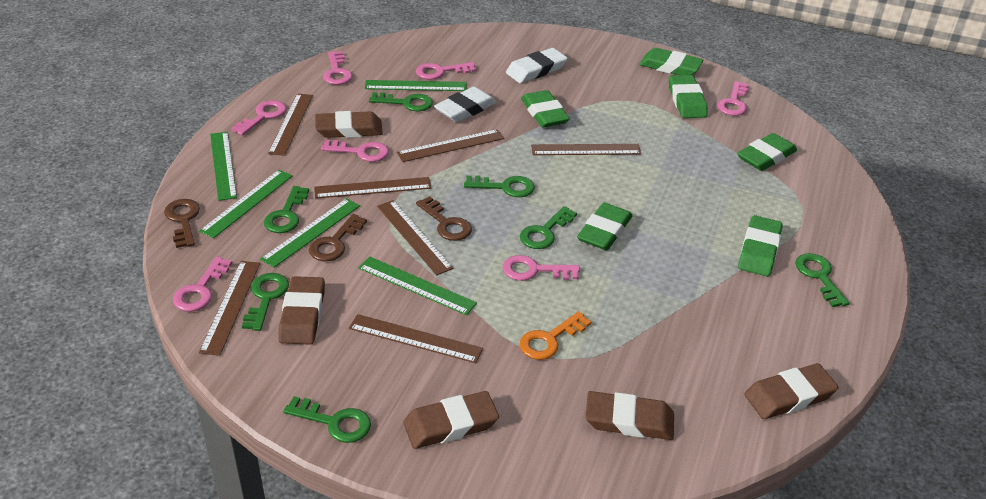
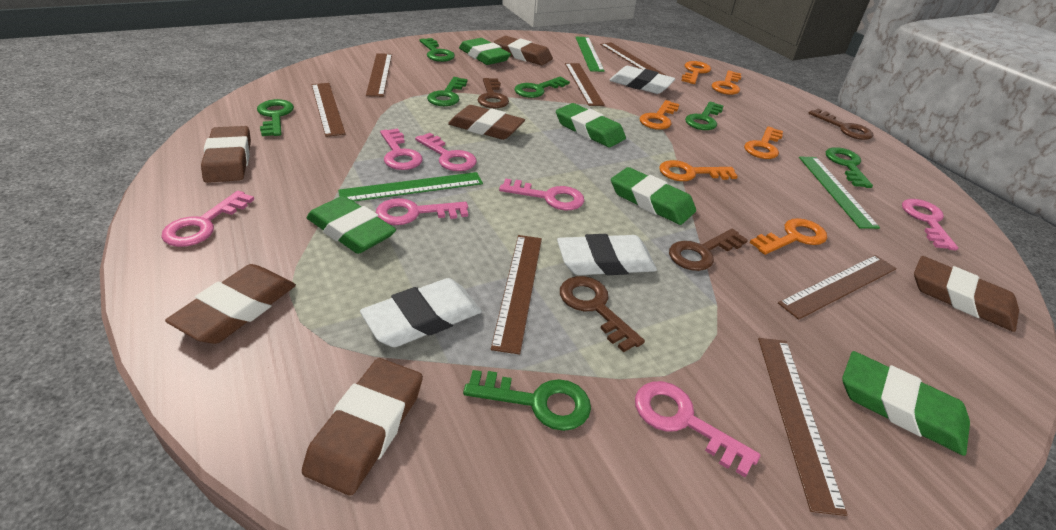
brown eraser: [278,276,325,345] [315,111,383,138] [403,391,499,449] [585,391,674,440] [744,363,839,419] = 5 -> [165,264,296,344] [201,126,251,183] [302,358,423,496] [448,105,525,140] [494,36,553,65] [914,256,1019,332] = 6
brown key: [164,199,200,248] [309,214,367,261] [416,196,472,241] = 3 -> [477,78,509,108] [560,276,645,352] [669,229,748,271] [808,109,873,140] = 4
green eraser: [521,90,570,128] [577,203,633,250] [639,48,703,75] [669,75,708,118] [737,133,797,171] [738,215,783,276] = 6 -> [307,196,396,254] [459,38,511,65] [556,103,626,147] [611,167,696,225] [842,351,970,456] = 5
green ruler: [199,170,293,238] [210,132,237,201] [260,198,360,268] [358,256,477,315] [365,80,467,91] = 5 -> [338,172,483,201] [576,37,605,72] [799,157,880,229] = 3
orange key: [519,311,591,360] = 1 -> [640,100,680,130] [659,160,738,181] [682,61,711,84] [712,70,741,95] [744,126,783,159] [750,218,827,255] = 6
white eraser: [434,87,497,122] [506,48,567,83] = 2 -> [360,278,482,347] [557,234,657,275] [609,66,675,94] = 3

